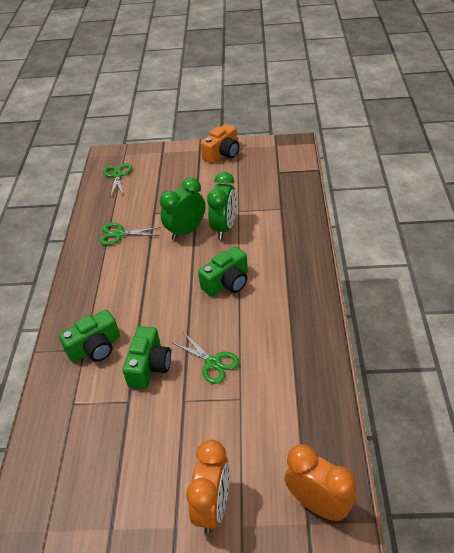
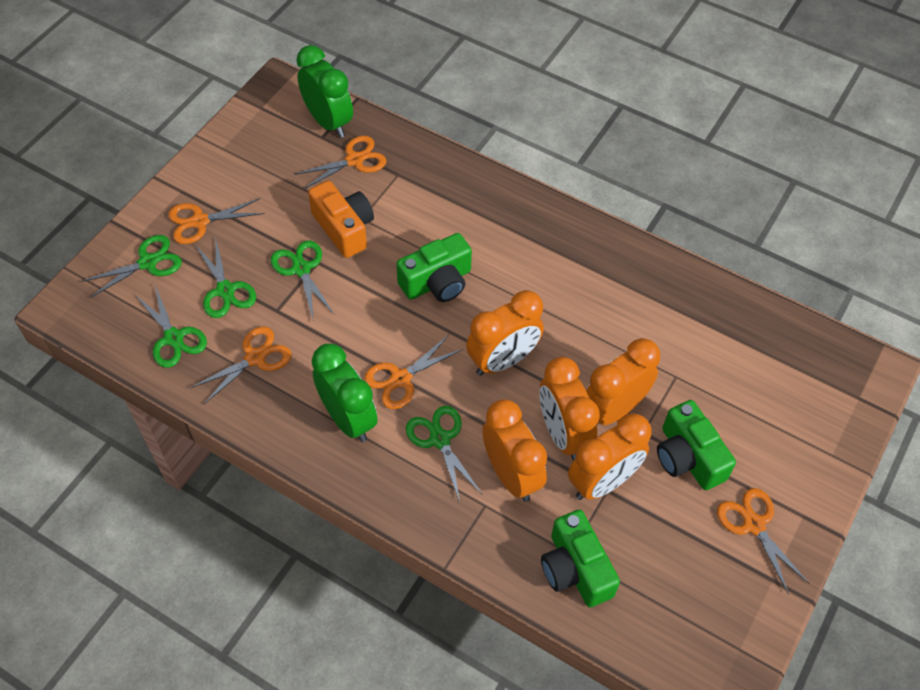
green scissors: [99,222,161,245] [103,163,132,198] [171,332,240,384] = 3 -> [81,235,182,298] [135,286,207,368] [196,240,256,318] [271,240,335,322] [406,406,482,502] = 5
orange clock: [186,440,230,534] [284,444,356,521] = 2 -> [466,290,544,376] [482,399,547,502] [539,357,600,461] [568,413,651,500] [586,338,660,425] = 5
orange scissors: none = 0 -> [168,198,265,244] [190,327,291,404] [294,136,386,189] [364,335,463,409] [717,488,809,594] = 5

